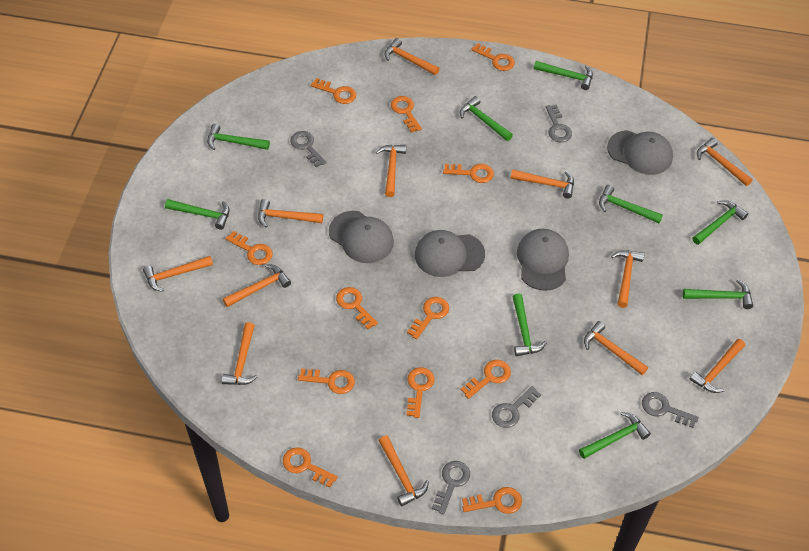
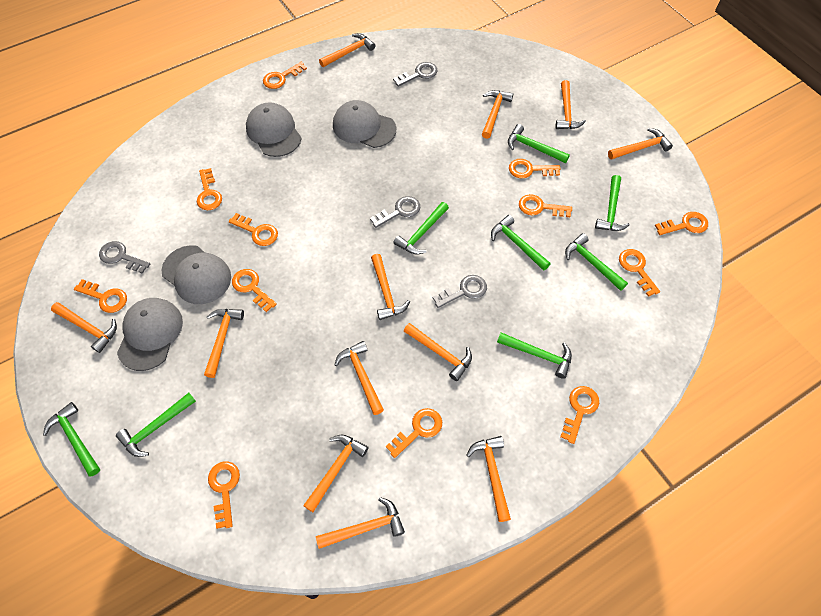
green hammer: [165,199,230,230] [207,124,270,150] [460,96,513,141] [512,293,547,356] [533,61,593,90] [579,412,651,459] [599,185,663,223] [683,279,753,309] [692,200,748,245] = 9 -> [43,402,100,476] [116,393,196,457] [393,202,449,255] [491,215,551,271] [497,332,572,379] [508,124,570,163] [565,233,628,291] [595,175,630,231] = 8
grey key: [290,131,326,168] [432,461,470,515] [492,386,541,428] [546,105,572,142] [642,392,699,428] = 5 -> [99,241,150,274] [370,196,421,228] [393,62,438,87] [432,275,487,308] = 4

